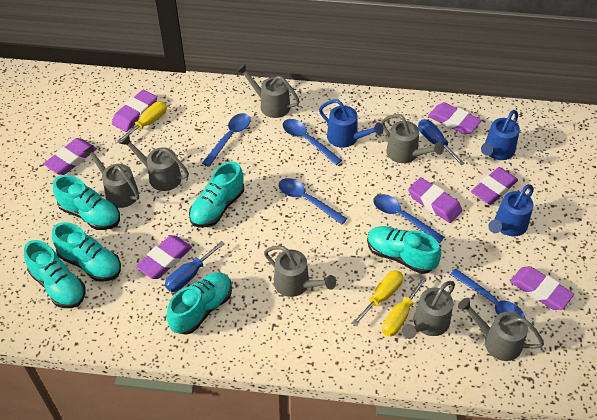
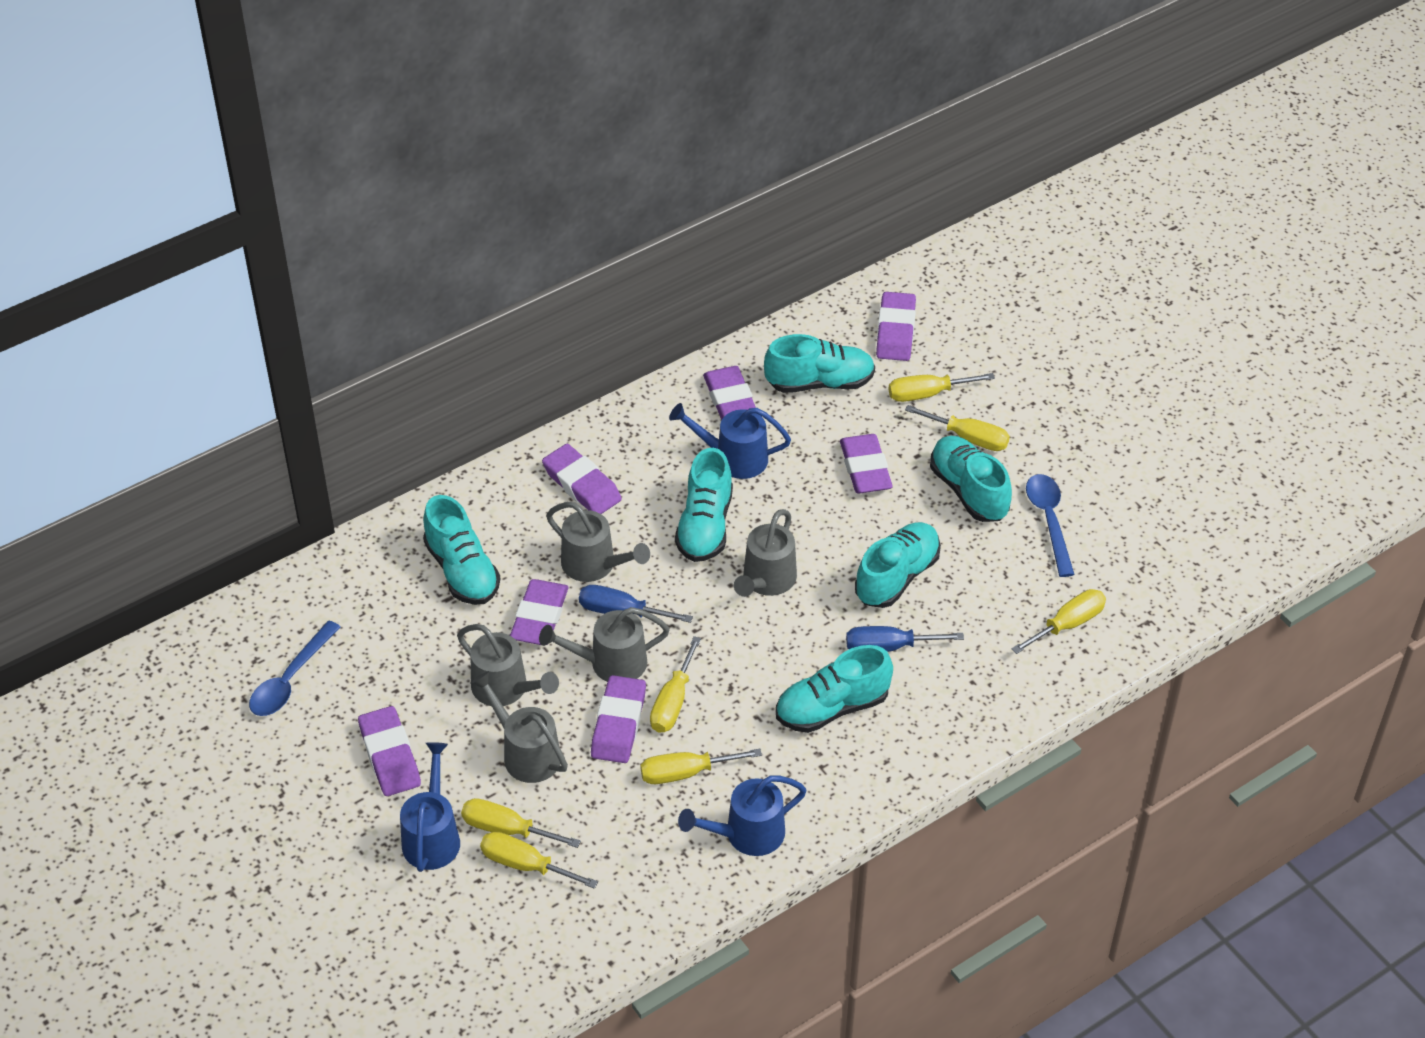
blue spoon: [202,113,251,167] [279,178,347,225] [283,119,342,165] [373,194,444,243] [450,269,525,318] = 5 -> [249,621,341,716] [1026,474,1075,577] = 2
grey watering can: [83,145,139,208] [120,135,189,191] [237,64,300,118] [264,245,336,297] [381,114,444,163] [402,281,455,339] [458,298,544,361] = 7 -> [457,624,559,706] [470,671,568,783] [539,607,670,682] [546,502,650,582] [734,509,797,597] = 5
yellow screwdriver: [117,102,167,143] [351,270,403,327] [382,276,427,336] = 3 -> [461,798,581,848] [480,832,598,889] [640,749,762,784] [650,636,701,733] [889,373,995,402] [905,405,1010,451] [1012,589,1106,654] = 7

